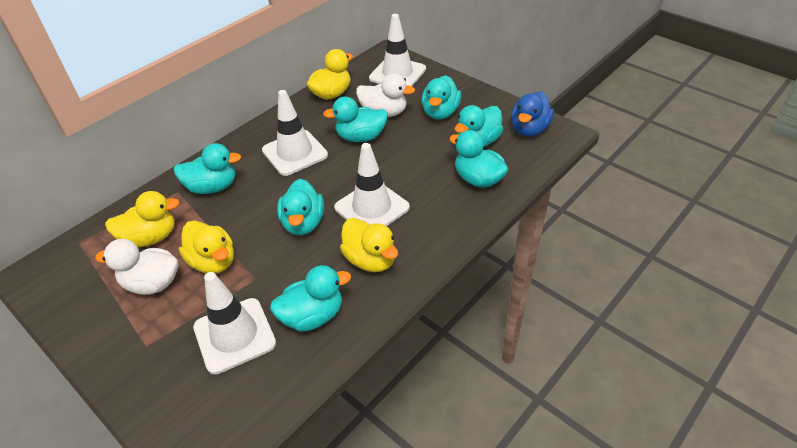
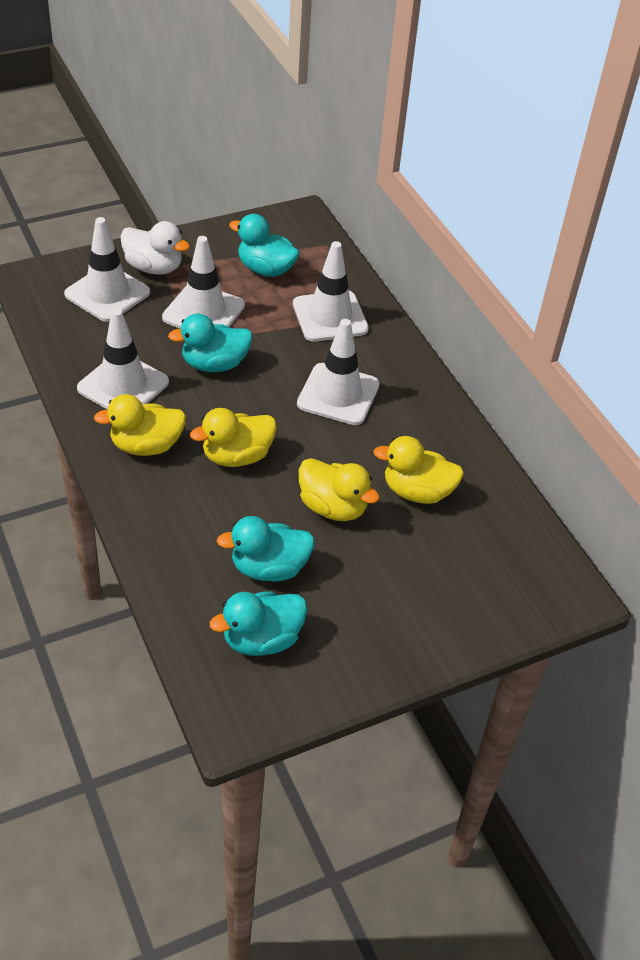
blue duck: [511,91,554,137] = 1 -> none = 0
turquoise duck: [174,143,241,194] [270,265,351,332] [277,179,324,235] [323,97,388,142] [421,75,461,120] [449,130,509,188] [455,105,503,147] = 7 -> [168,314,253,372] [209,591,307,656] [216,516,315,581] [229,214,300,277] = 4
white duck: [95,239,179,295] [356,73,415,117] = 2 -> [120,221,190,275] = 1
white traffic cone: [193,272,276,375] [262,90,328,176] [334,143,410,226] [369,14,426,86] = 4 -> [64,217,150,322] [77,308,169,410] [162,236,245,329] [293,241,369,342] [297,319,380,425] = 5

